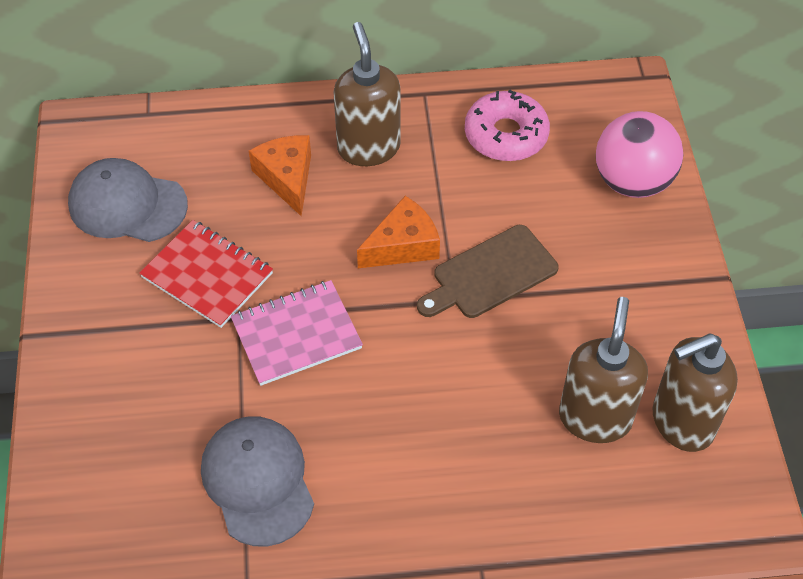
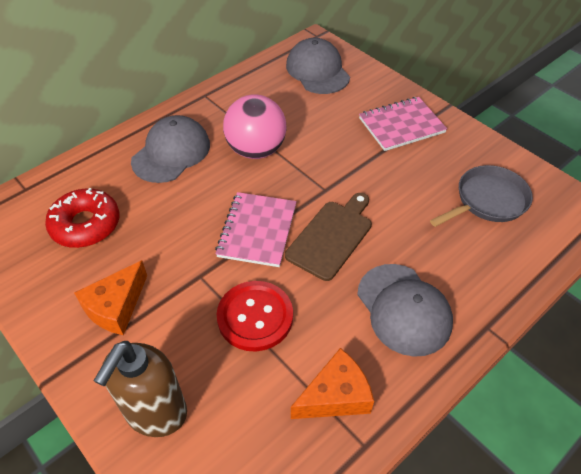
brown soap dispenser: [334,22,401,166] [559,297,648,443] [653,334,738,452] = 3 -> [93,341,187,437] = 1
grey cap: [68,158,188,242] [201,416,314,547] = 2 -> [131,115,210,183] [286,38,350,94] [357,264,453,357] = 3
grey pan: none = 0 -> [430,165,533,227] = 1
pink donut: [465,90,550,161] = 1 -> none = 0
pink notebook: [231,280,363,386] = 1 -> [215,192,296,267] [359,97,447,151] = 2
red button: none = 0 -> [216,281,293,352] = 1
red donut: none = 0 -> [45,188,119,248] = 1
red notebook: [139,220,273,328] = 1 -> none = 0

